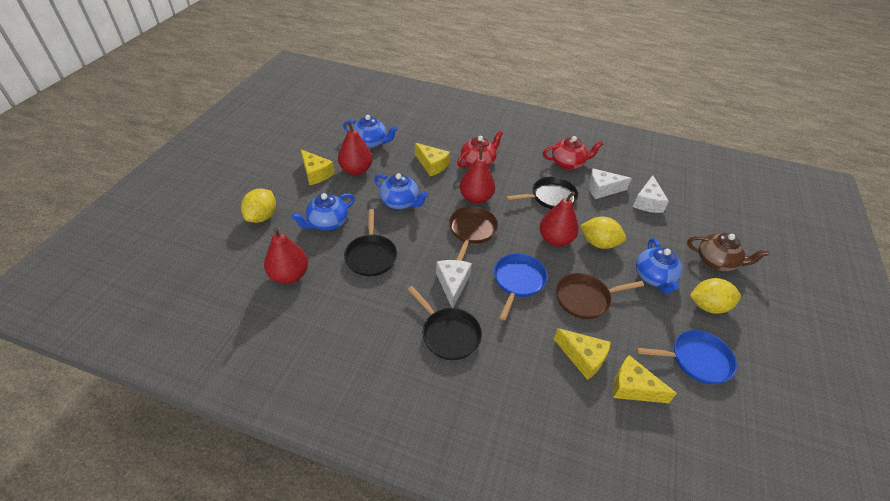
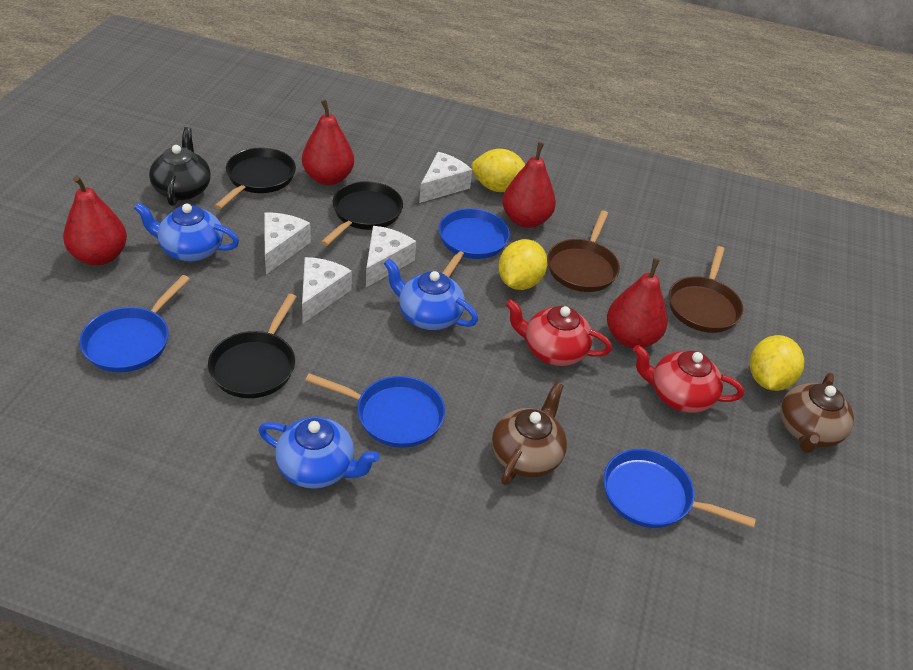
black teapot: none = 0 -> [149,127,211,206] = 1
blue pan: [494,253,547,320] [636,330,737,384] = 2 -> [79,275,189,372] [305,373,445,448] [439,208,510,277] [603,449,756,528] = 4
blue teapot: [291,193,355,231] [343,115,398,148] [374,173,428,209] [636,238,683,294] = 4 -> [134,202,239,262] [259,417,380,489] [384,258,478,330] = 3
brown teapot: [687,233,769,271] = 1 -> [492,382,567,485] [780,373,854,453] = 2
white cheese: [436,260,472,308] [588,169,632,199] [633,175,669,213] = 3 -> [264,212,311,274] [302,257,352,323] [366,226,416,287] [419,152,472,203] = 4
yellow cheese: [301,150,335,185] [415,143,450,176] [554,328,611,380] [613,355,677,403] = 4 -> none = 0

